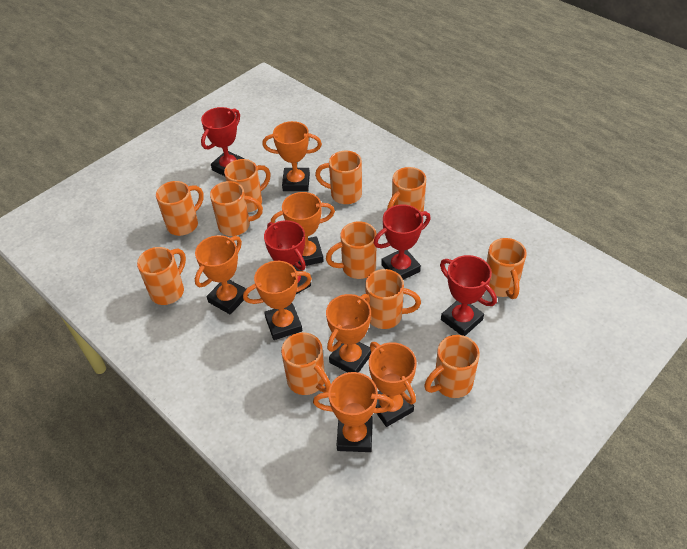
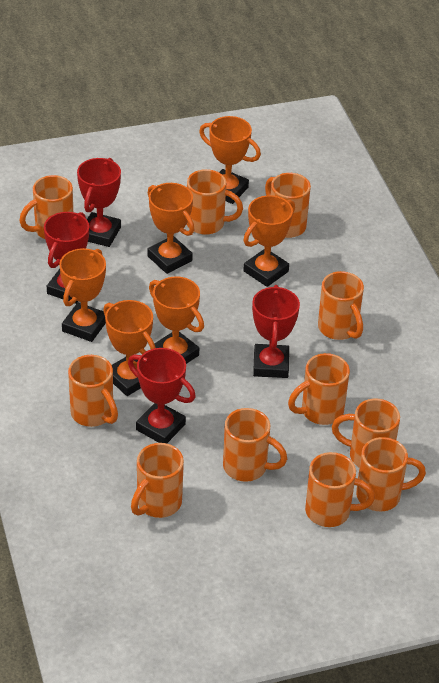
orange trophy: [195,235,246,314] [243,261,312,340] [262,121,322,191] [271,192,335,266] [313,372,394,452] [326,294,371,373] [369,342,417,427] = 7 -> [59,248,106,342] [103,300,155,396] [148,183,194,274] [149,276,204,364] [199,116,261,204] [243,195,295,287] = 6

